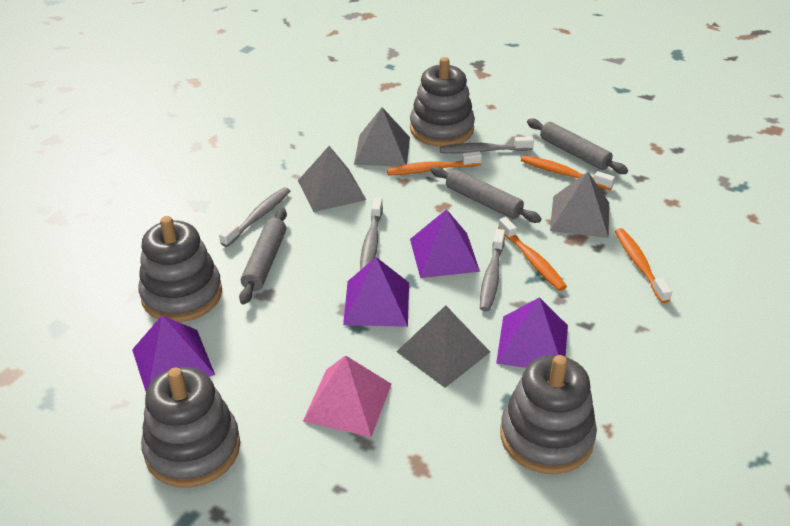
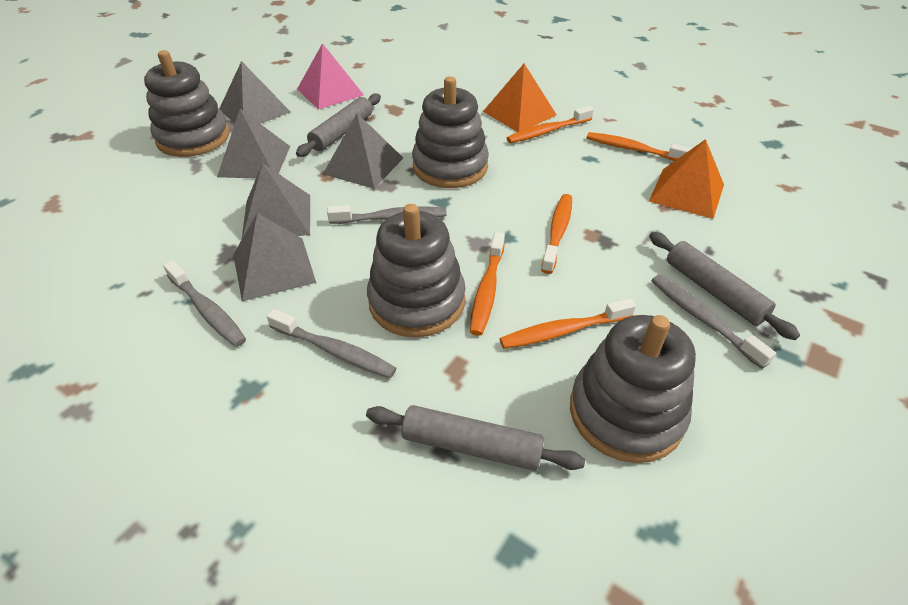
grey pyramid: [298,146,366,212] [354,107,410,166] [396,305,490,388] [550,172,609,238] = 4 -> [217,109,290,178] [219,61,290,124] [233,213,316,301] [242,163,310,238] [323,113,403,189] = 5
orange pyramid: none = 0 -> [483,64,557,132] [649,139,724,219] = 2
orange toothbrush: [387,151,482,176] [498,217,567,291] [521,155,615,190] [615,228,672,303] = 4 -> [470,232,505,336] [499,298,636,349] [507,106,594,143] [541,194,572,274] [586,132,692,161] = 5
purple pyramid: [132,315,215,392] [343,257,409,327] [410,209,480,278] [496,297,568,368] = 4 -> none = 0

